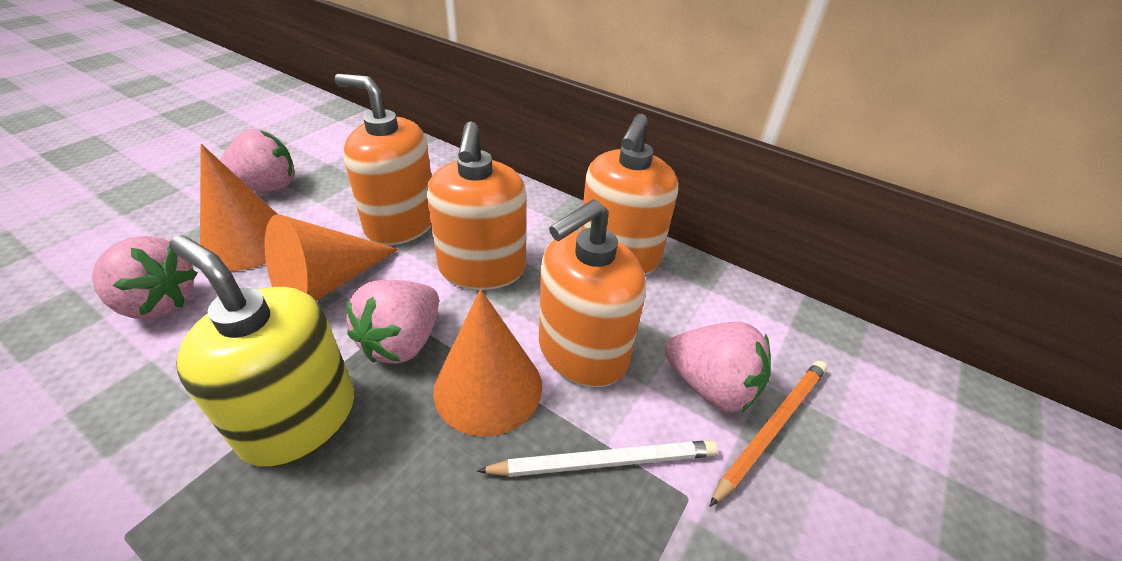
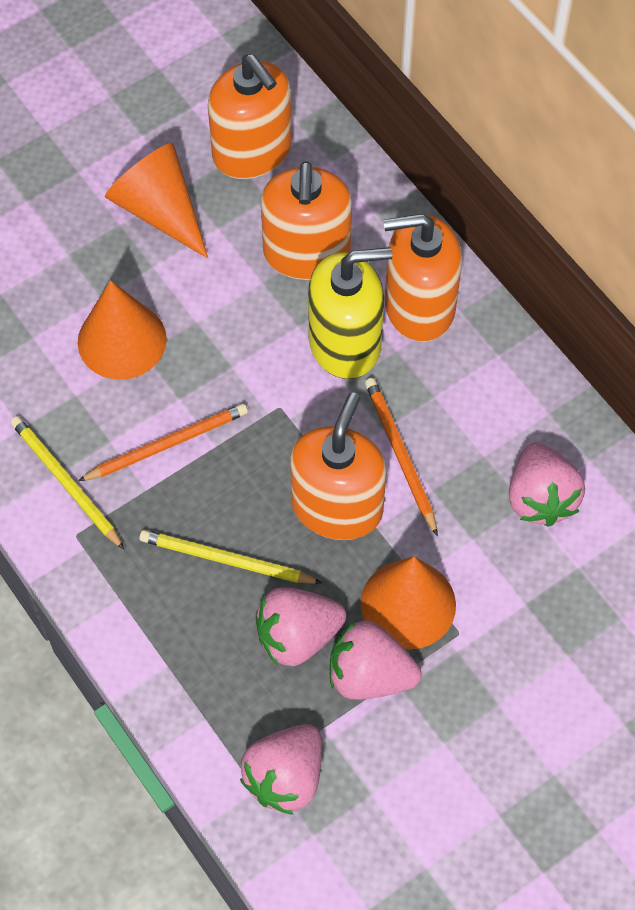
orange pencil: [709,361,827,507] = 1 -> [78,403,248,481] [365,378,438,536] = 2
white pencil: [477,440,718,477] = 1 -> none = 0
yellow pencil: none = 0 -> [11,416,124,549] [139,530,322,584] = 2

